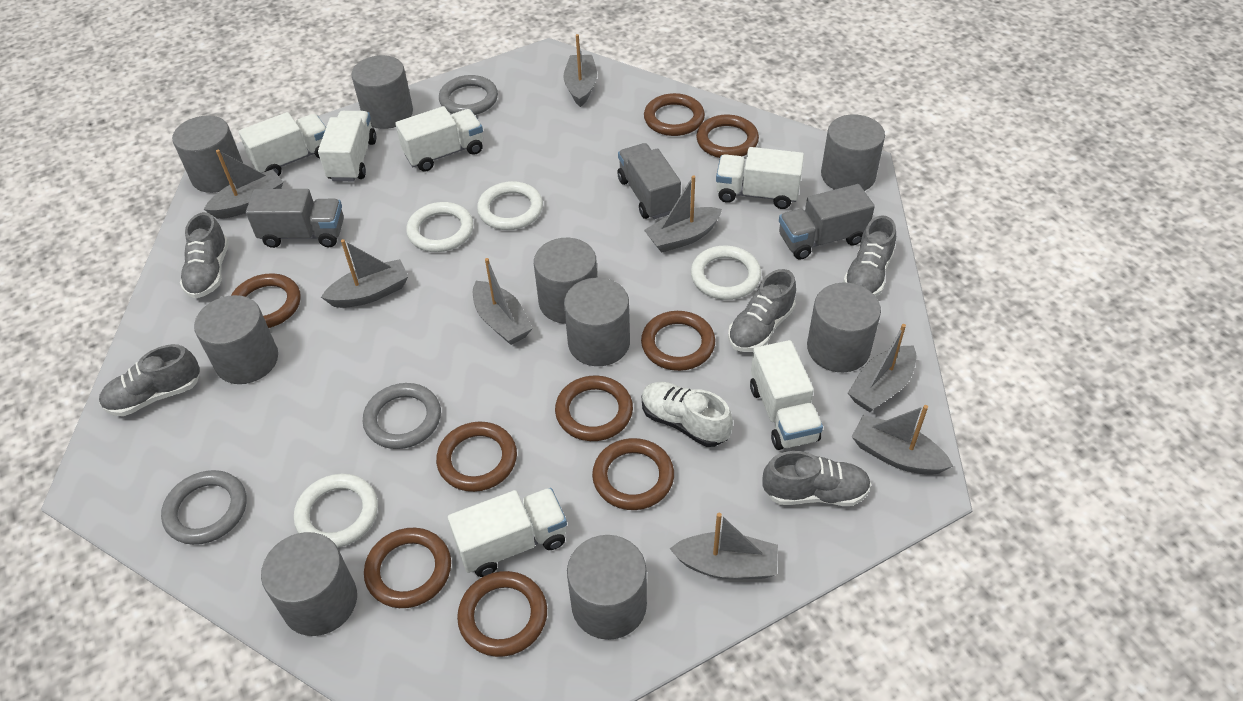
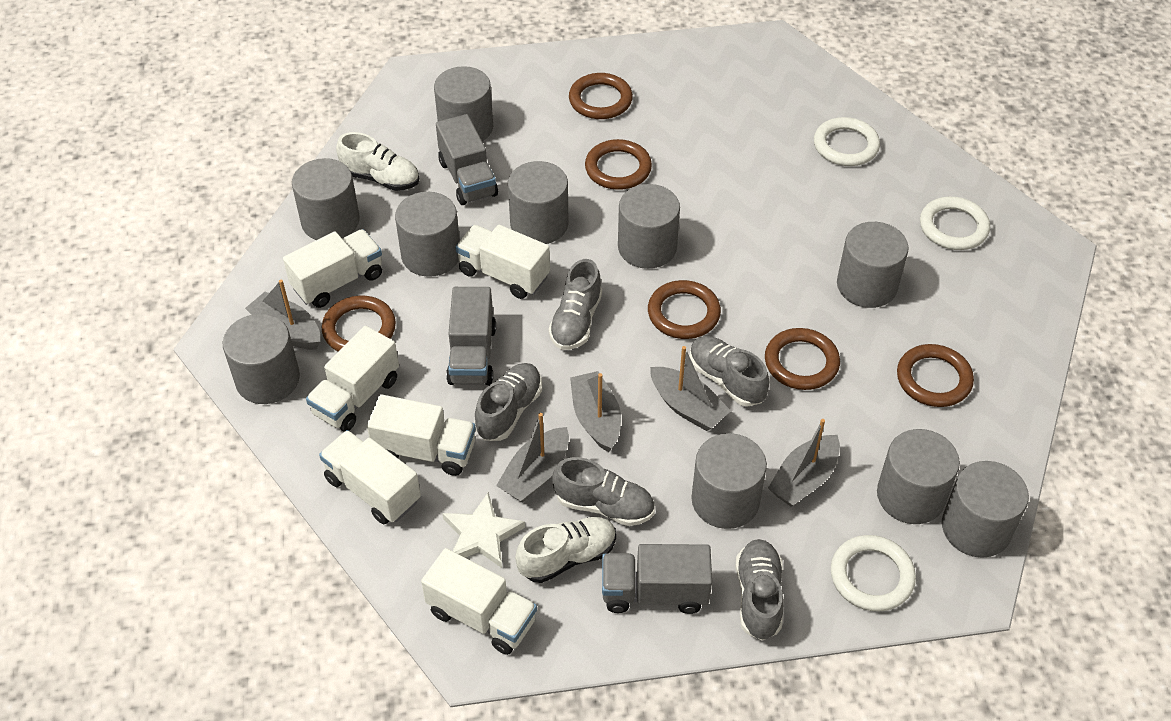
brown ring: [231,273,301,328] [364,528,451,608] [436,421,517,492] [457,571,547,657] [555,375,633,441] [592,438,674,510] [641,311,715,371] [644,93,705,136] [696,114,759,158] = 9 -> [322,296,396,352] [569,73,633,119] [585,139,652,190] [648,280,721,339] [765,328,840,390] [897,344,974,407] = 6
grey boat: [204,150,283,219] [321,239,409,308] [473,258,533,345] [563,34,597,107] [644,175,722,253] [670,513,778,579] [848,324,917,412] [852,405,953,475] = 8 -> [245,280,320,350] [496,413,569,503] [570,371,621,452] [650,346,731,431] [768,419,840,507] = 5
grey cylinder: [172,116,243,193] [194,295,278,384] [261,532,357,636] [352,55,413,129] [534,238,597,324] [564,278,630,366] [567,535,647,640] [807,283,881,372] [821,114,885,191] = 9 -> [223,314,300,404] [292,158,360,240] [395,192,460,277] [434,66,493,141] [508,161,569,244] [618,184,680,269] [691,433,767,529] [837,222,909,308] [877,429,960,524] [942,461,1029,558] = 10
grey ring: [161,470,247,545] [363,383,441,449] [439,75,498,115] = 3 -> none = 0
white ring: [294,474,378,548] [406,202,473,252] [477,181,543,230] [691,246,761,300] = 4 -> [814,117,880,166] [831,535,916,611] [920,197,990,250] = 3
white shoe: [642,382,733,447] = 1 -> [336,132,419,191] [515,517,616,583] = 2
white star: none = 0 -> [442,492,525,568] = 1

